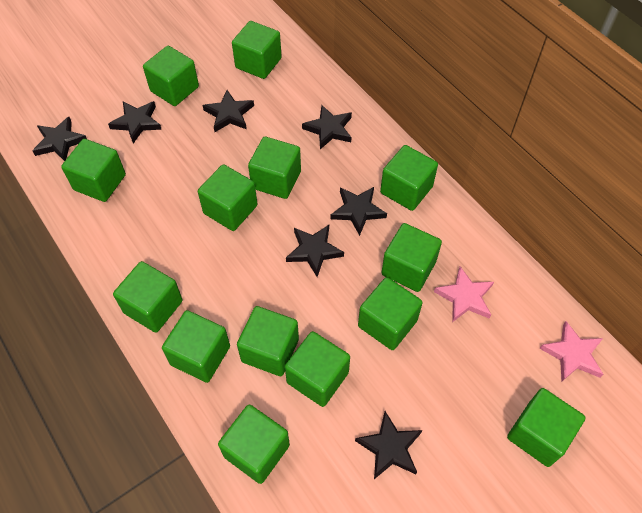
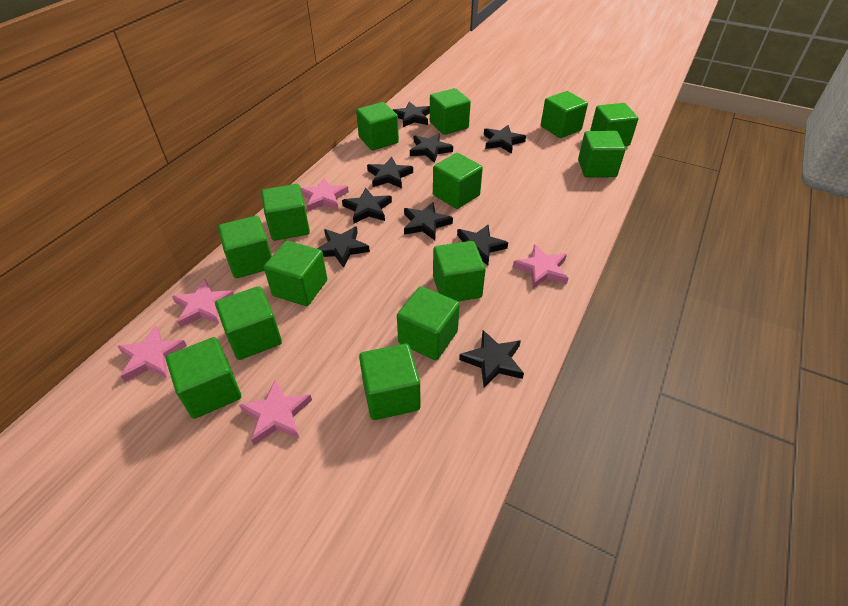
black star: [33,117,87,161] [108,101,162,144] [202,90,254,132] [286,225,344,277] [302,105,352,149] [330,187,387,236] [355,411,422,479] = 7 -> [317,226,370,268] [342,188,392,223] [367,157,413,188] [393,102,430,127] [404,202,453,240] [410,133,453,163] [457,224,508,266] [459,330,524,388] [484,125,526,154] = 9
pink star: [434,266,494,322] [539,321,603,381] = 2 -> [118,325,187,382] [172,279,234,328] [239,379,312,445] [301,177,349,212] [513,244,568,288] = 5

